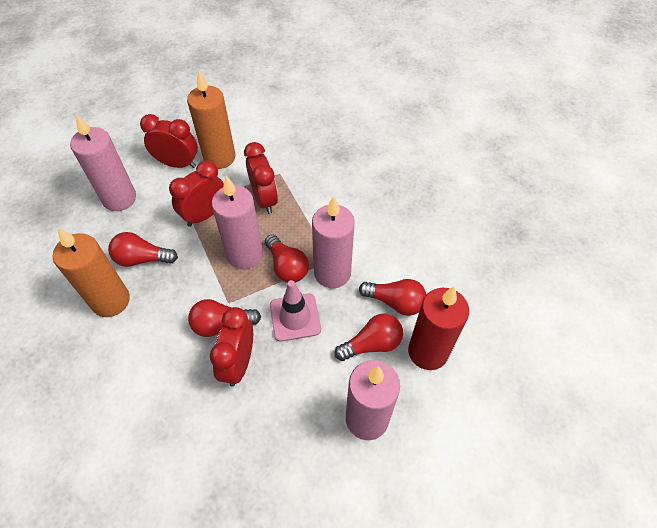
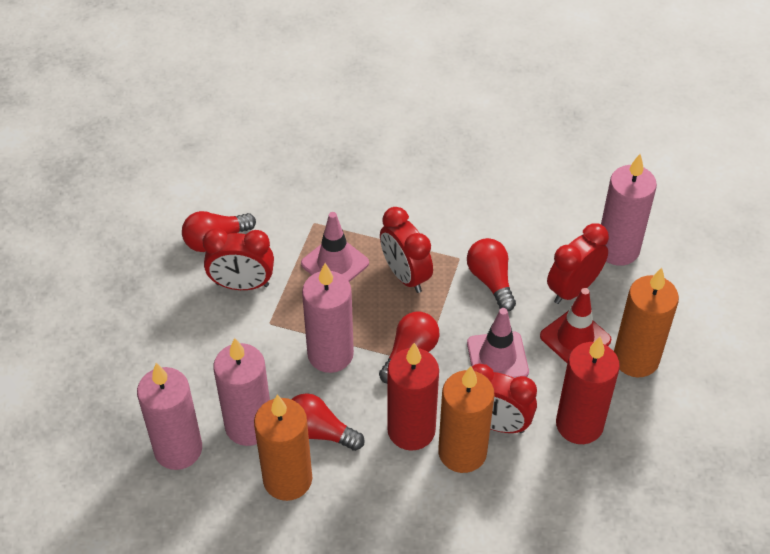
orange candle: [53,227,130,317] [187,70,236,169] = 2 -> [254,395,312,501] [438,366,495,473] [614,268,679,377] = 3
pink traffic cone: [270,280,321,342] = 1 -> [301,212,369,282] [467,308,529,378] = 2
red candle: [408,286,469,370] = 1 -> [387,343,439,451] [556,336,620,444] = 2
red light bulb: [108,232,178,267] [188,299,261,337] [265,234,309,283] [334,314,403,361] [359,279,426,316] = 5 -> [182,211,256,252] [291,393,365,451] [379,312,439,384] [467,238,516,311] = 4
red traffic cone: none = 0 -> [540,288,611,363] = 1

